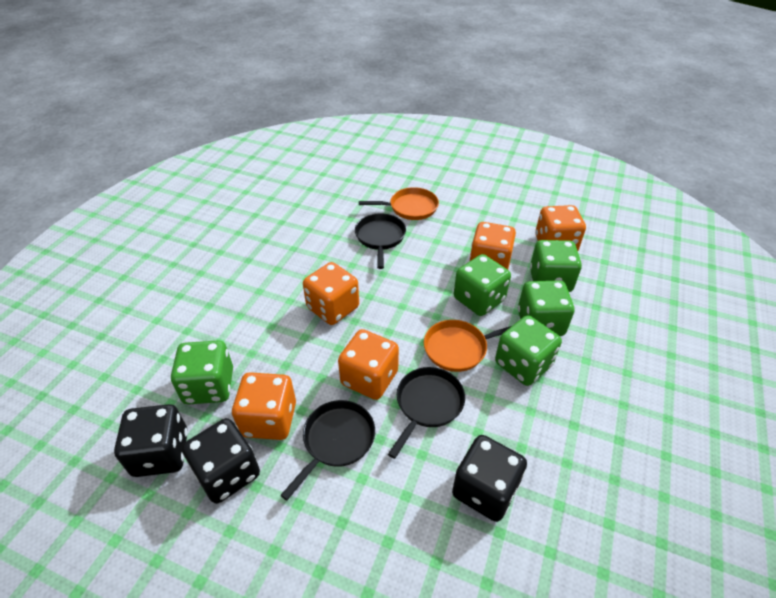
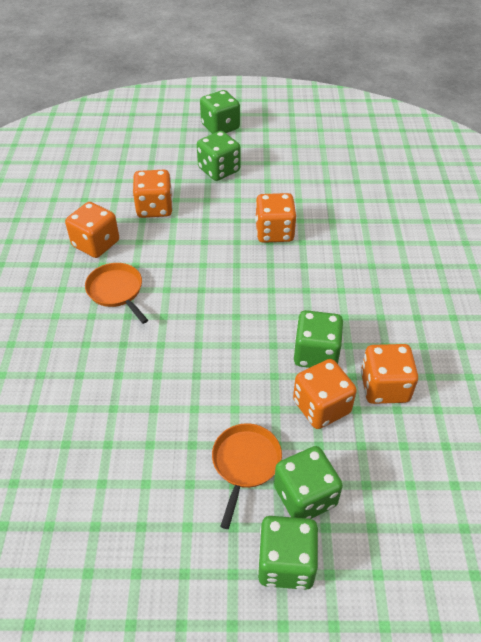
black dice: [114,404,188,477] [182,418,260,504] [452,435,527,522] = 3 -> none = 0
black pan: [280,400,375,500] [355,213,406,269] [388,367,465,459] = 3 -> none = 0

